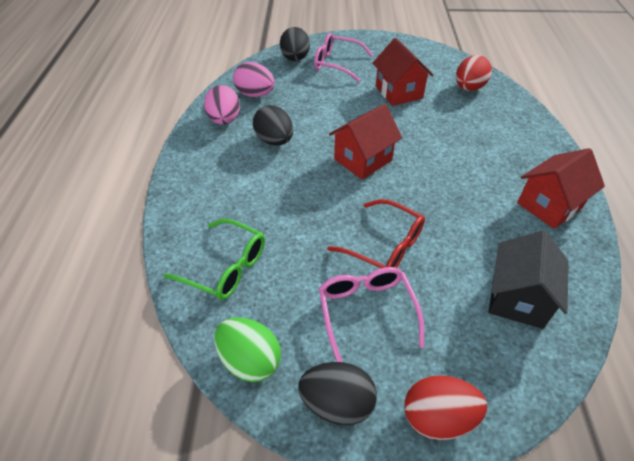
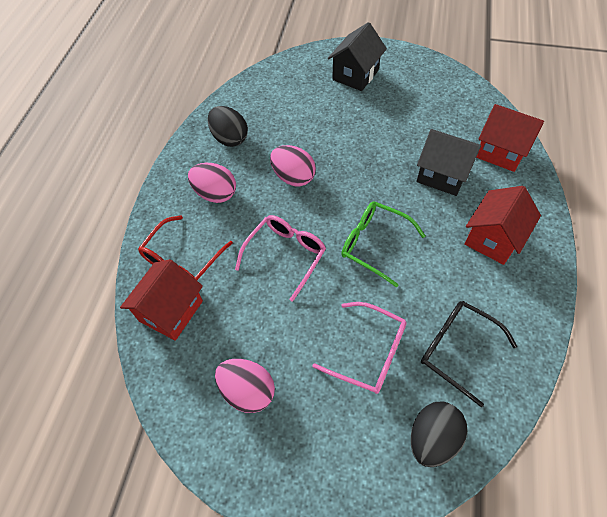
black egg: [253,105,293,146] [280,27,310,61] [298,362,377,425] = 3 -> [208,106,248,147] [411,401,467,467] = 2
black glasses: none = 0 -> [421,301,517,407] = 1
black house: [489,230,569,329] = 1 -> [328,22,387,91] [417,129,481,196] = 2
green egg: [214,317,281,382] = 1 -> none = 0
pink egg: [204,85,240,125] [233,62,274,97] = 2 -> [188,163,236,203] [215,359,275,413] [270,145,316,187] = 3
red egg: [404,375,487,440] [456,55,492,91] = 2 -> none = 0

